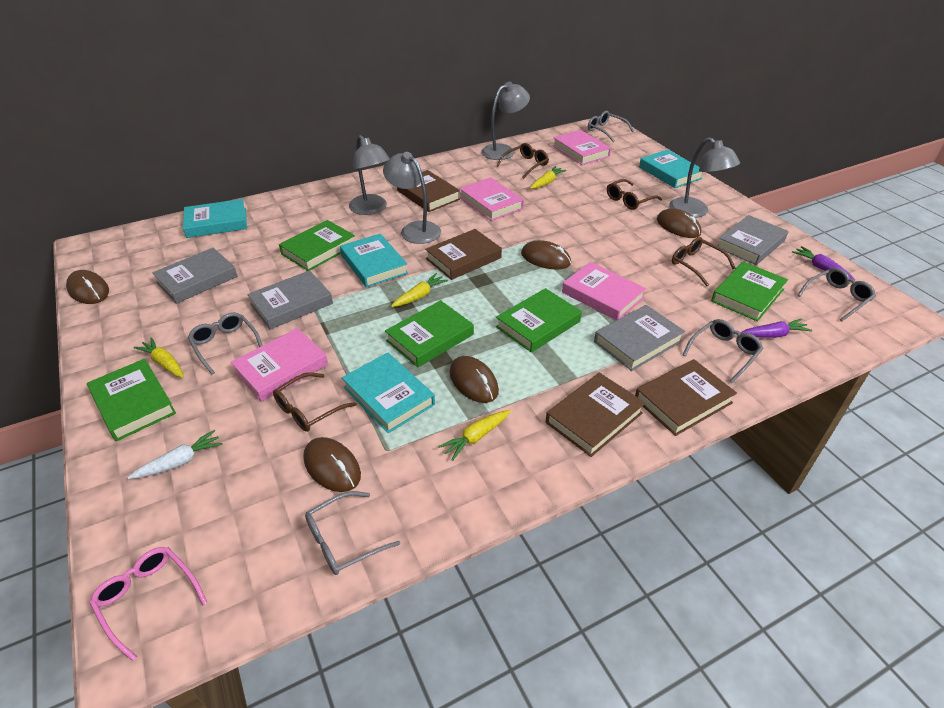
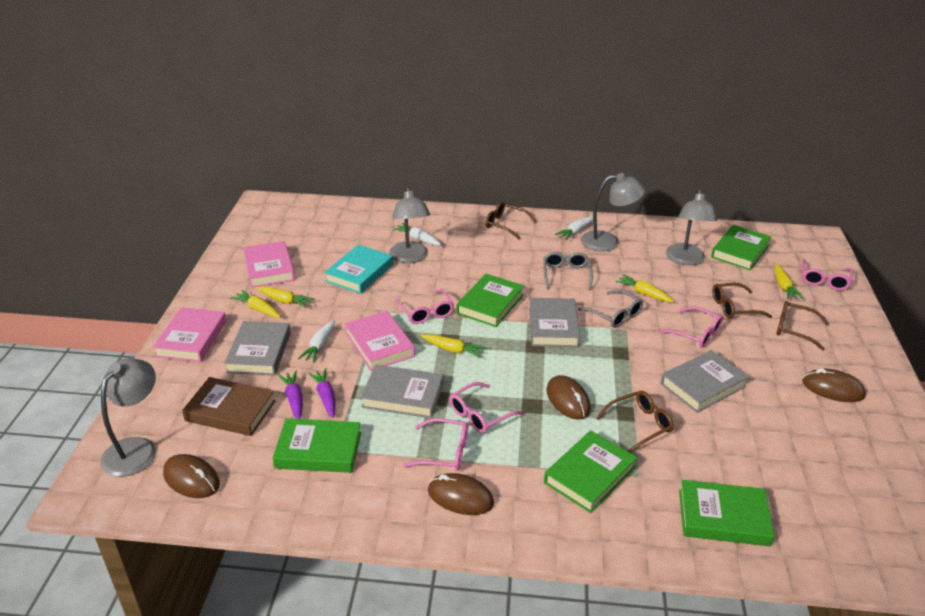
brown book: [397,170,460,212] [425,229,502,280] [546,372,645,457] [635,359,737,436] = 4 -> [182,377,276,436] = 1
brown mouse: [66,270,109,304] [303,437,361,492] [449,356,499,403] [521,240,571,270] [657,208,701,238] = 5 -> [163,454,220,498] [428,473,494,515] [546,375,591,420] [802,368,866,402] = 4
grey glasses: [188,312,263,375] [305,491,400,575] [588,111,634,142] [683,319,763,383] [797,268,876,322] = 5 -> [543,252,593,290] [578,289,643,328] = 2
pink book: [231,328,328,402] [459,177,524,221] [553,130,611,165] [562,262,646,320] = 4 -> [152,307,227,362] [243,241,295,288] [345,311,415,371] = 3
pink glasses: [89,547,208,661] = 1 -> [395,289,454,324] [403,418,468,471] [450,382,523,433] [658,307,723,348] [802,259,853,291] = 5
turquoise book: [183,199,247,238] [340,233,408,288] [342,352,435,433] [639,150,702,188] = 4 -> [324,245,393,294] = 1
white carrot: [128,430,222,479] = 1 -> [298,320,335,363] [393,223,441,245] [555,216,593,240] = 3
yellow carrot: [134,337,184,378] [391,273,448,307] [438,410,511,461] [530,166,567,189] = 4 -> [230,290,281,318] [257,286,314,308] [421,334,486,358] [616,274,674,302] [775,264,804,299] = 5

